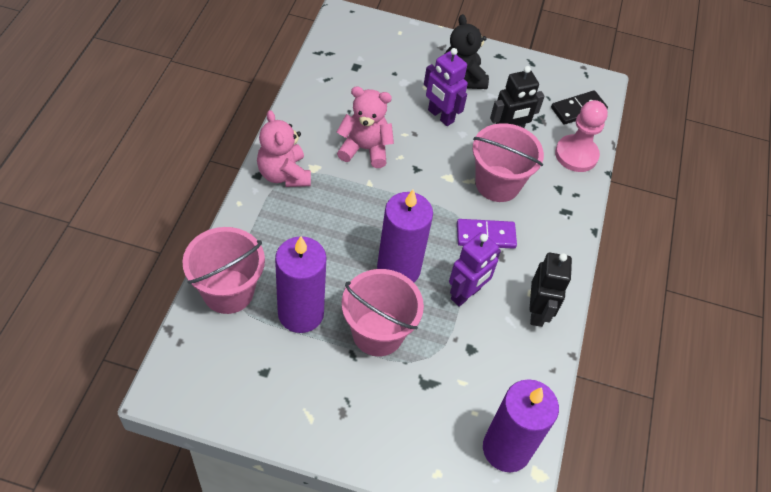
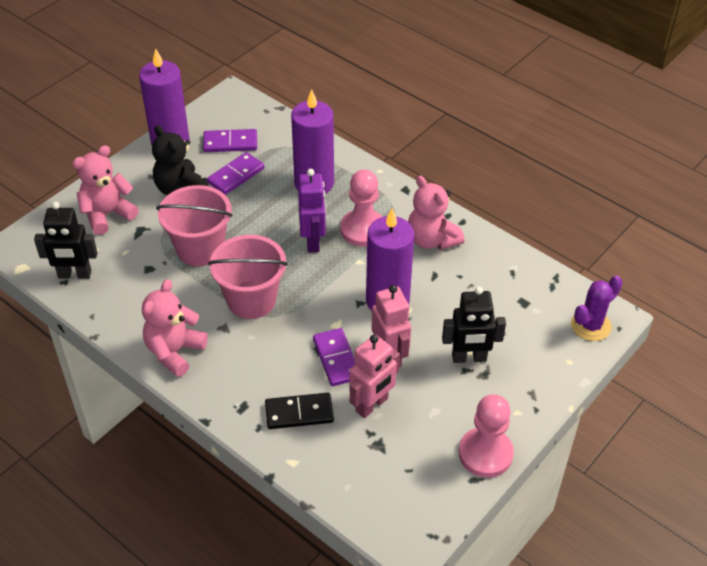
pink bucket: [182,227,265,314] [342,269,424,356] [472,123,544,202] = 3 -> [156,185,233,266] [208,235,288,319] = 2
pink pawn: [555,100,608,172] = 1 -> [340,170,383,247] [459,394,514,478] = 2
pink robot: none = 0 -> [349,335,400,418] [372,285,411,367] = 2
pink teddy bear: [257,110,311,187] [337,86,394,168] = 2 -> [72,145,138,235] [142,279,208,377] [408,176,464,250] = 3
purple cactus: none = 0 -> [571,276,623,341] = 1
purple domino: [457,219,517,249] = 1 -> [203,129,257,152] [207,152,264,195] [313,328,355,386] = 3
purple robot: [424,48,468,126] [449,232,501,307] = 2 -> [298,169,326,253] = 1

